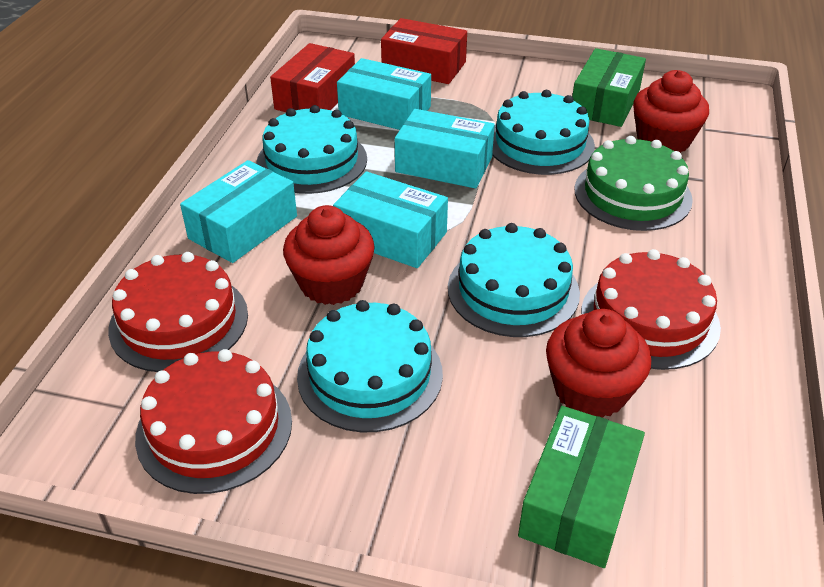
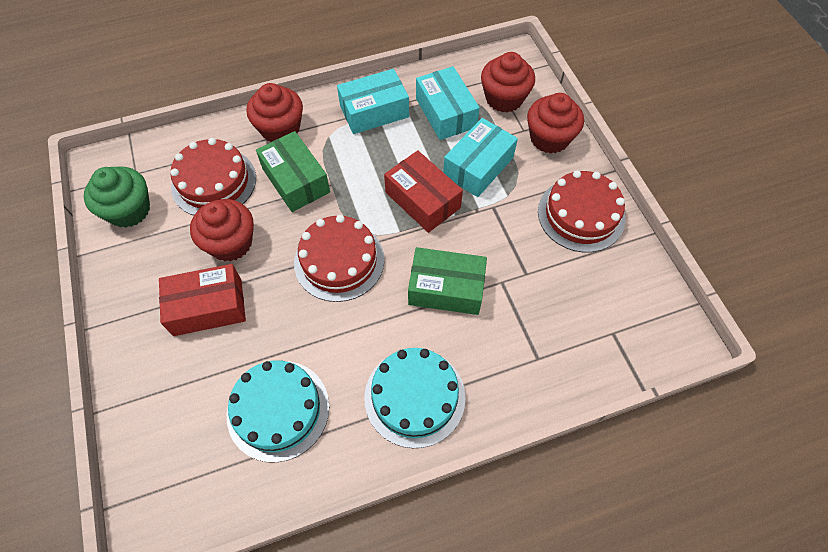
green cake: [575,136,693,231] = 1 -> none = 0
green cupcake: none = 0 -> [84,166,150,228] = 1
red cupcake: [283,205,375,305] [546,309,651,418] [633,70,709,153] = 3 -> [190,199,254,262] [247,83,303,142] [481,52,535,112] [527,93,584,154] = 4
turquoise box: [180,160,297,263] [333,172,448,268] [337,58,431,130] [395,109,495,188] = 4 -> [337,69,409,134] [416,66,480,140] [443,118,518,197] = 3
turquoise cake: [257,105,367,194] [297,300,443,432] [448,223,580,337] [492,90,595,175] = 4 -> [227,360,329,463] [364,348,466,448] = 2

